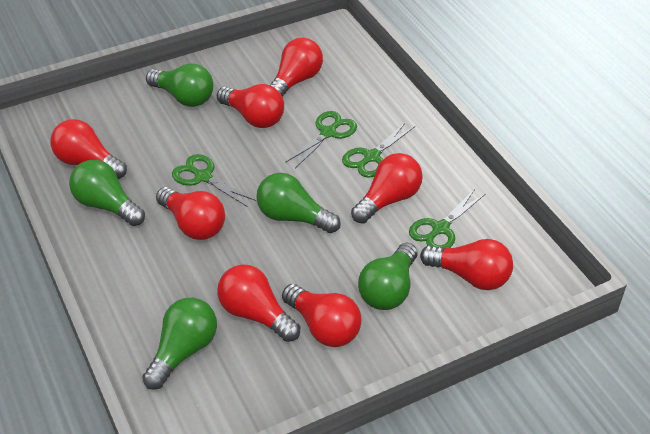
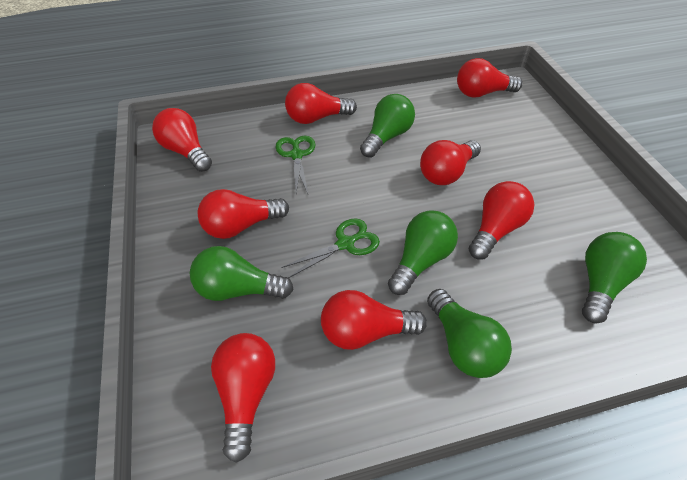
green scissors: [172,154,256,207] [285,111,357,168] [342,122,415,178] [409,189,485,248] = 4 -> [276,136,315,194] [281,218,380,278] = 2

